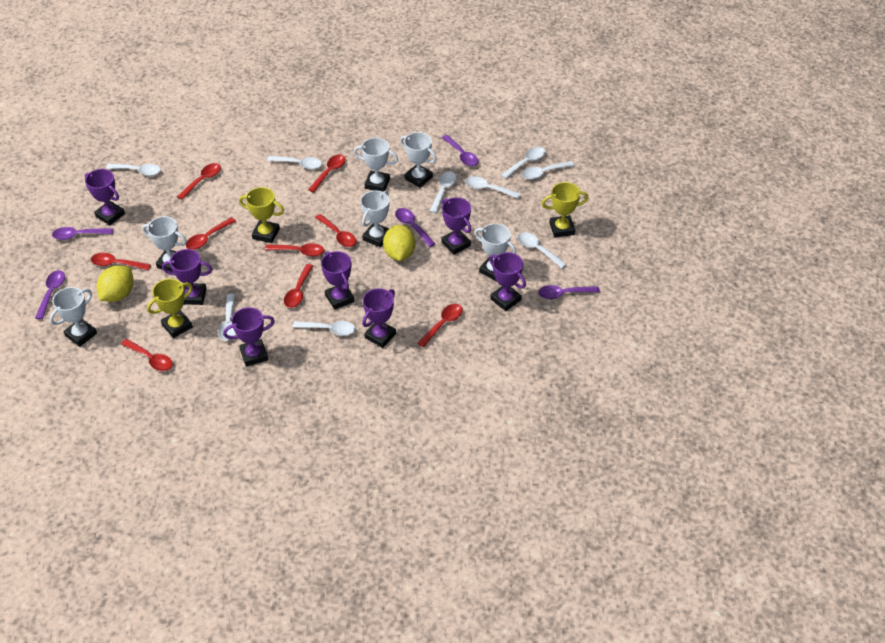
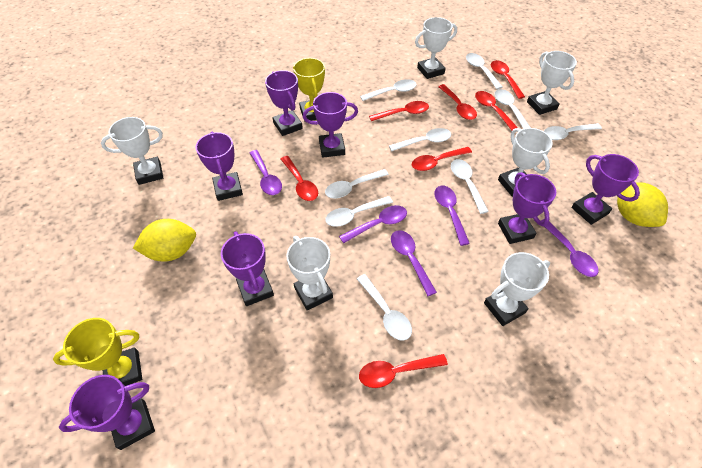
red spoon: [91,253,151,270] [121,339,173,371] [177,163,221,200] [186,217,236,250] [265,243,324,257] [284,264,313,308] [308,155,346,192] [315,214,357,247] [418,304,463,347] = 9 -> [281,156,318,201] [359,354,448,388] [369,101,429,121] [412,147,472,171] [438,84,477,120] [475,91,518,131] [491,60,525,99] = 7
yellow trophy: [147,279,193,338] [239,187,284,243] [541,182,589,237] = 3 -> [53,318,142,386] [293,58,325,122] = 2

